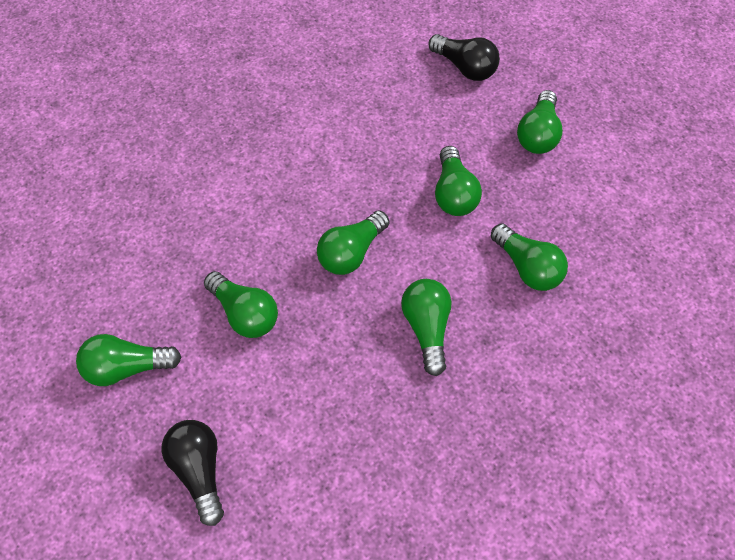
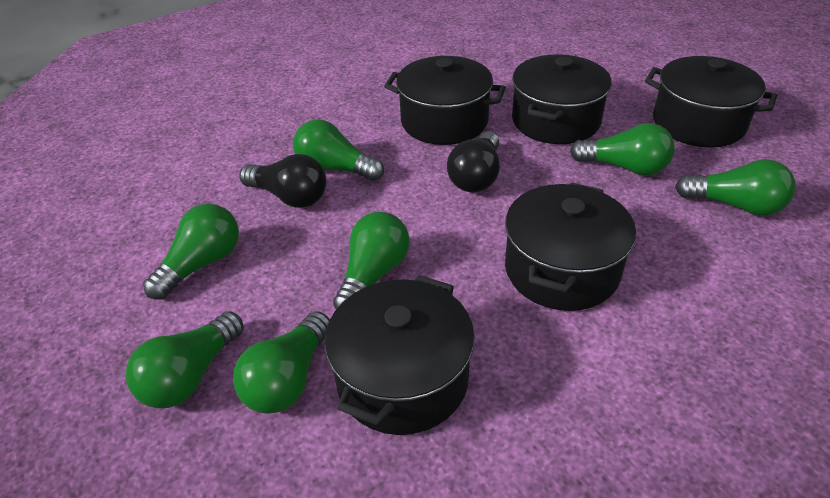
black pot: none = 0 -> [325,275,475,435] [384,56,506,145] [505,182,636,311] [512,54,612,144] [645,56,777,147] = 5

